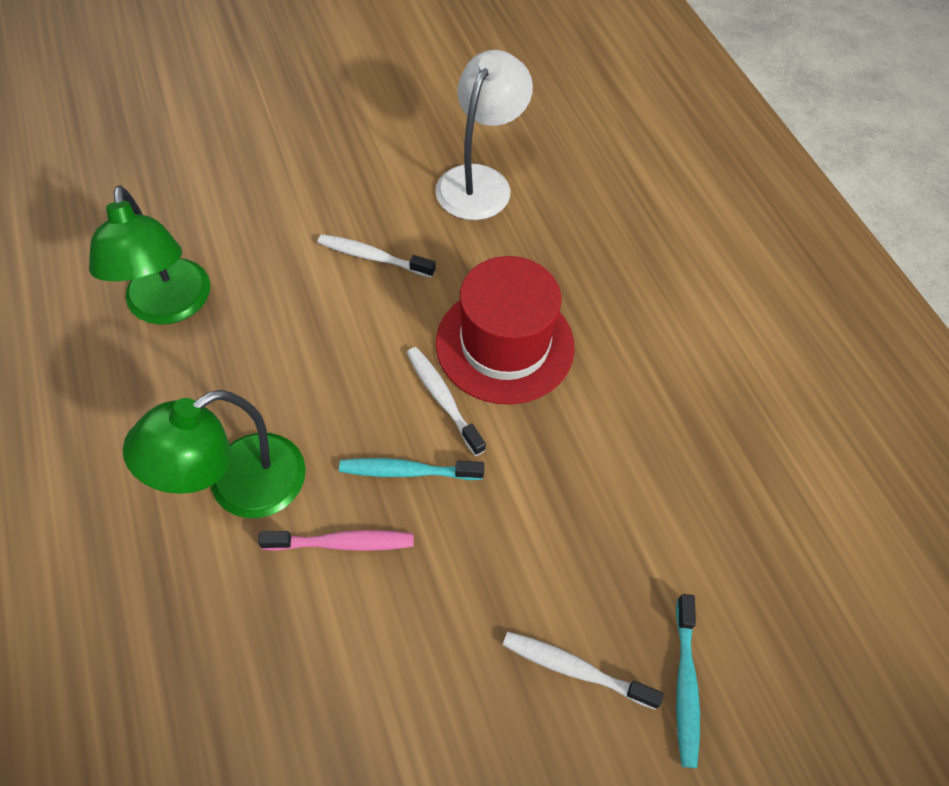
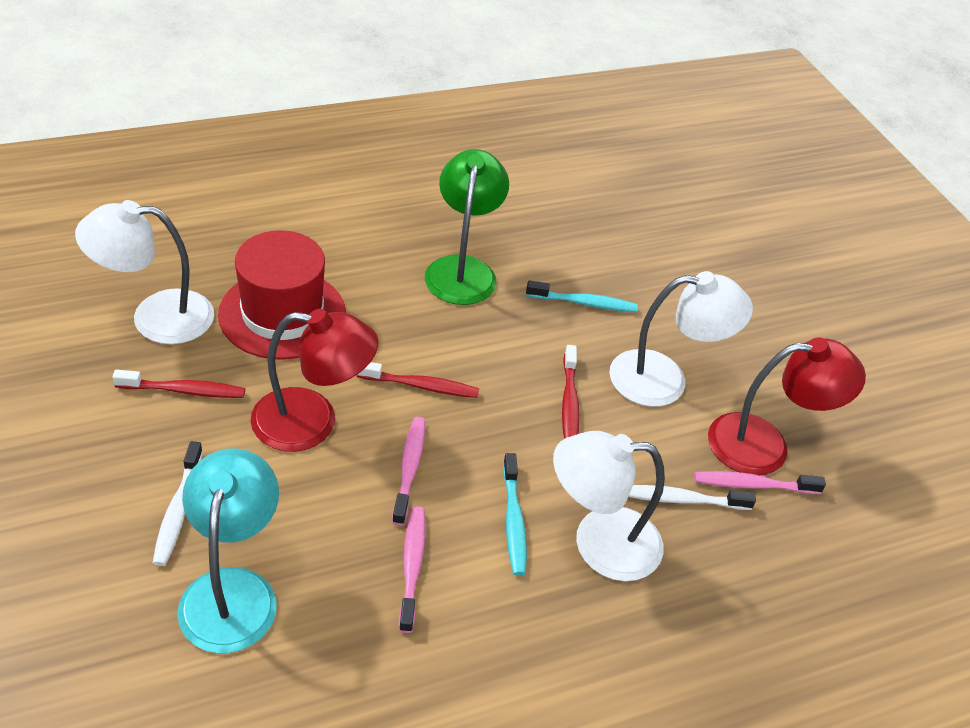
green lamp: [89,185,210,325] [123,390,306,518] = 2 -> [425,149,509,305] = 1
pink toothbrush: [258,530,414,551] = 1 -> [392,417,425,526] [399,506,425,633] [694,471,826,494] = 3
red lamp: none = 0 -> [250,309,379,452] [708,337,866,475] = 2
red toothbrush: none = 0 -> [113,370,245,398] [357,362,479,398] [562,345,580,439] = 3
turquoise lamp: none = 0 -> [177,449,279,653] = 1
white lamp: [436,50,533,220] = 1 -> [75,200,214,344] [553,431,665,581] [609,271,753,407] = 3
white toothbrush: [318,234,436,278] [407,347,486,456] [503,632,664,710] = 3 -> [153,441,203,566] [628,485,756,510] = 2

